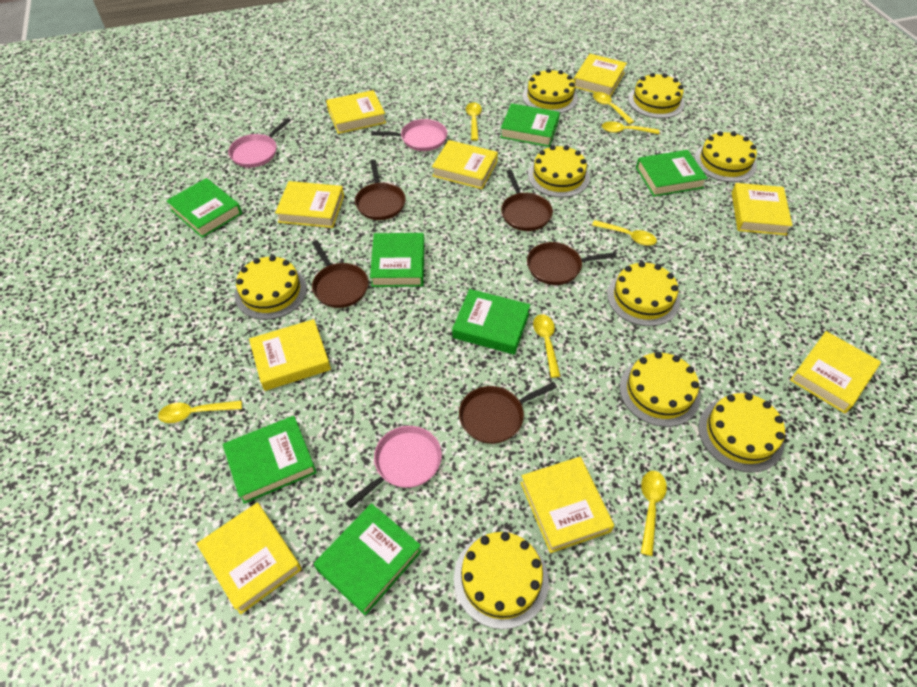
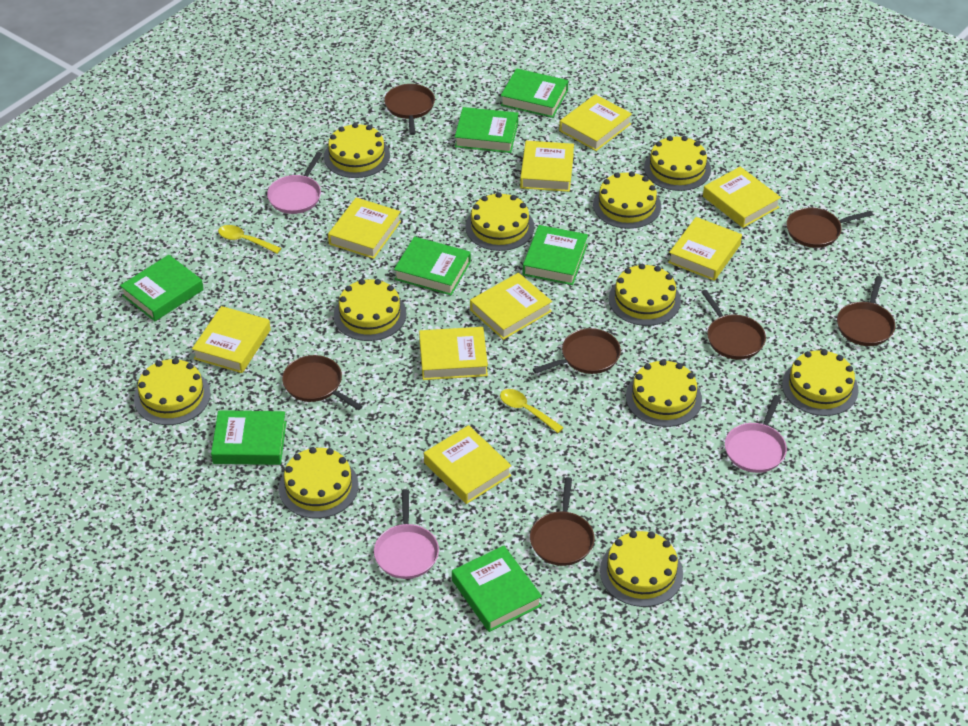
brown pan: [312,240,369,308] [355,160,406,220] [459,382,557,444] [501,170,553,231] [527,242,617,285] = 5 -> [282,355,363,410] [384,84,435,135] [530,477,594,566] [533,328,621,374] [701,290,766,359] [786,208,873,248] [837,276,895,346] = 7
yellow cake: [235,255,307,320] [454,532,549,629] [523,68,578,113] [528,145,590,197] [607,261,680,326] [619,352,700,427] [628,73,685,118] [694,131,757,182] [698,393,785,473] = 9 -> [134,358,211,425] [279,447,359,518] [324,123,390,178] [334,279,406,341] [465,192,534,251] [593,171,661,229] [600,531,683,607] [609,264,681,326] [626,360,702,427] [644,136,711,191] [782,349,858,416] = 11
yellow spoon: [158,400,242,423] [466,102,482,141] [533,314,561,378] [592,220,657,246] [593,92,634,124] [602,122,659,134] [641,471,667,556] = 7 -> [218,225,281,254] [500,389,564,433] = 2

